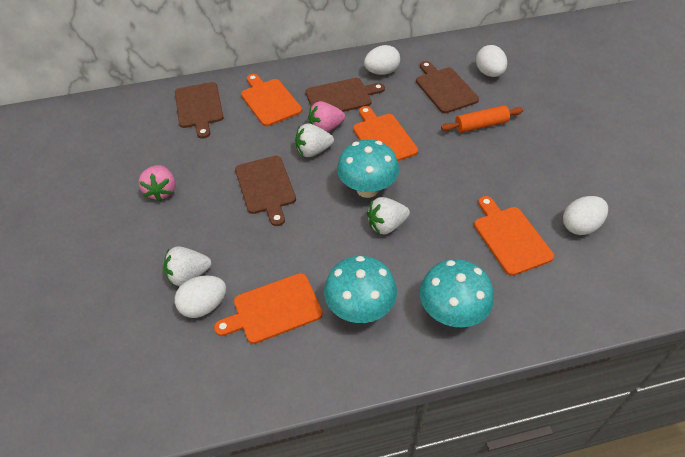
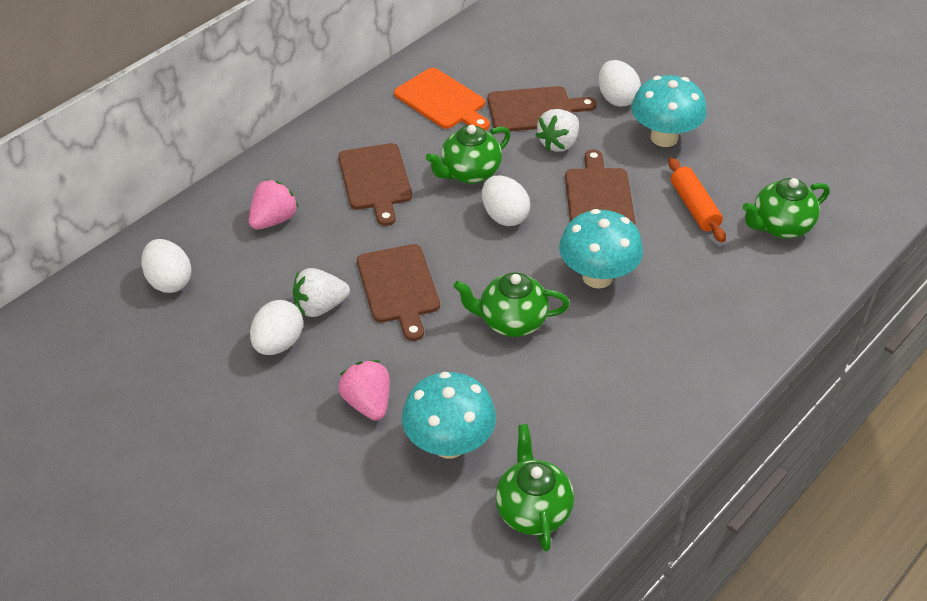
green teapot: none = 0 -> [426,125,511,184] [454,272,570,337] [495,424,574,551] [743,178,830,238] = 4
orange cutting board: [214,273,323,344] [241,74,302,126] [353,106,418,161] [474,196,554,276] = 4 -> [394,68,490,130] = 1
white strawberry: [164,246,211,286] [295,123,334,157] [367,197,410,234] = 3 -> [293,268,350,317] [535,109,579,152] = 2

